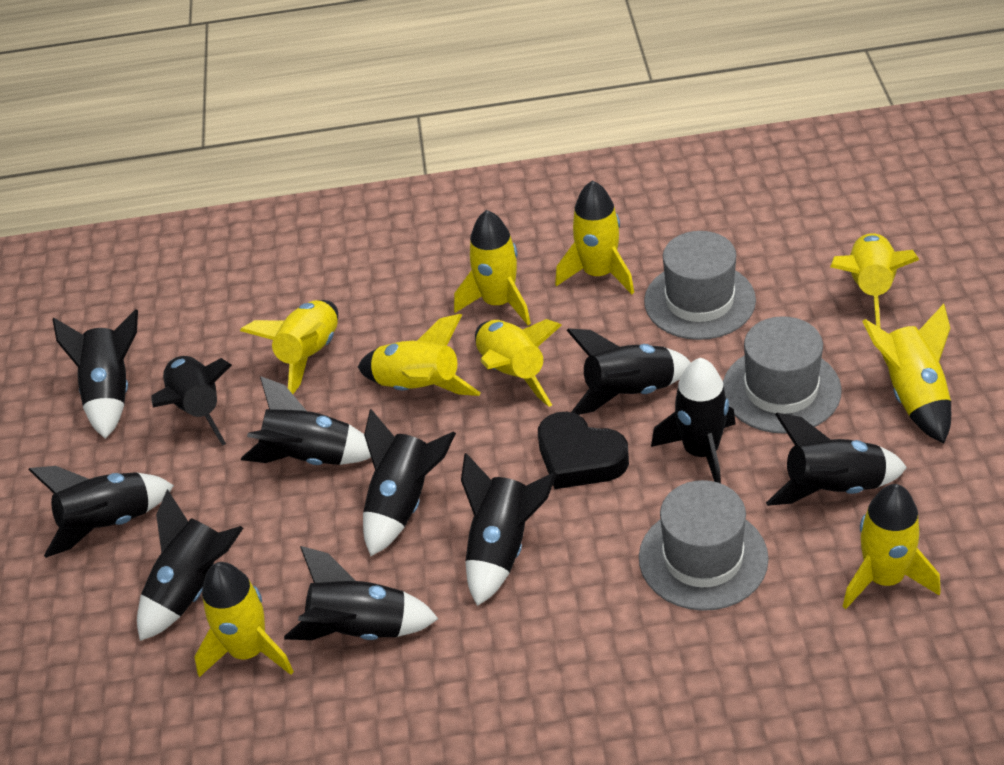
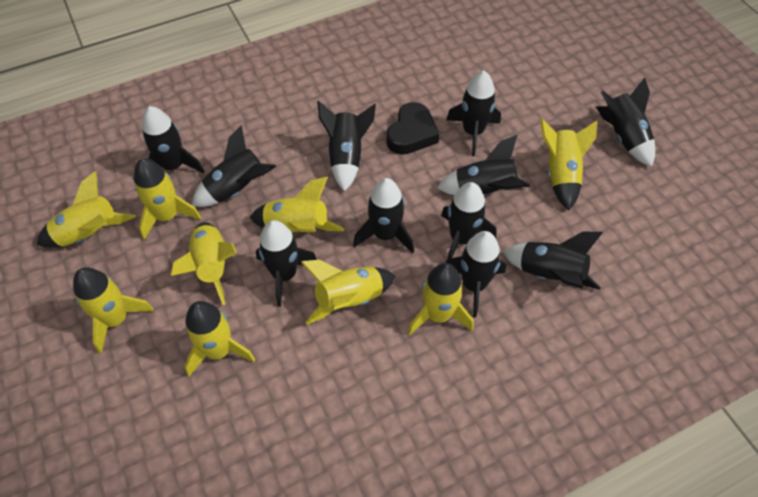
grey hat: [639,480,769,611] [644,231,756,340] [723,316,842,434] = 3 -> none = 0

